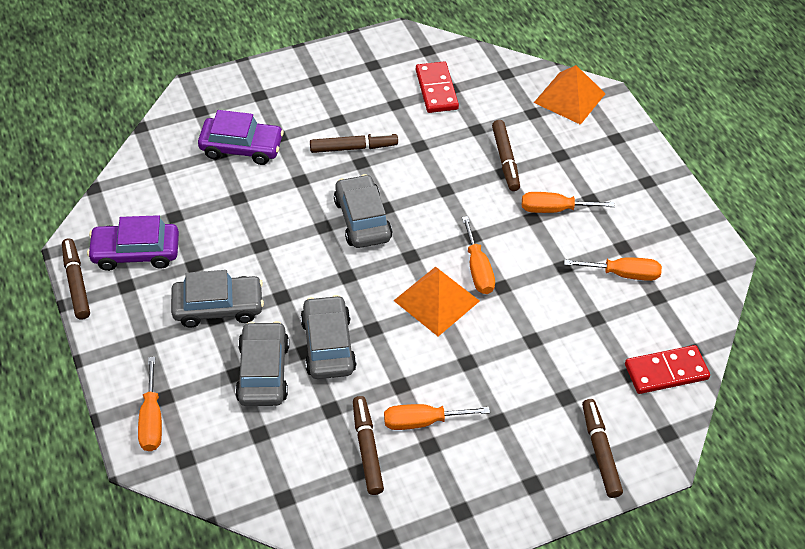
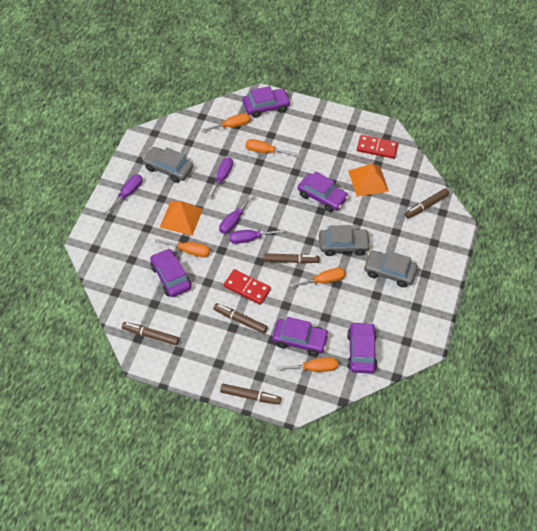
grey car: [171,270,264,328] [235,321,289,406] [300,295,357,379] [334,174,392,248] = 4 -> [143,147,193,183] [319,225,371,256] [364,251,418,287] = 3
purple car: [87,215,179,271] [198,110,284,165] = 2 -> [150,248,191,297] [242,86,291,118] [272,317,329,356] [298,172,349,212] [347,322,378,373] = 5
purple screwdriver: none = 0 -> [106,174,142,214] [209,157,233,199] [219,195,255,234] [229,229,284,244] = 4

